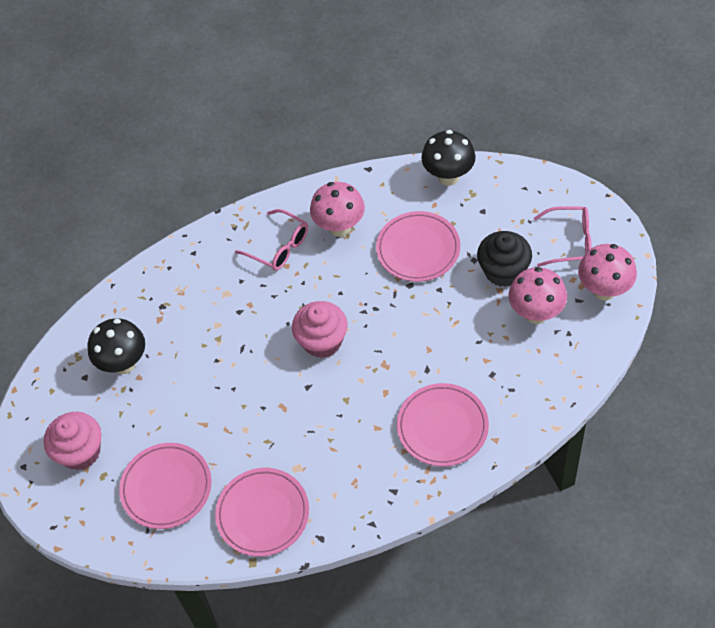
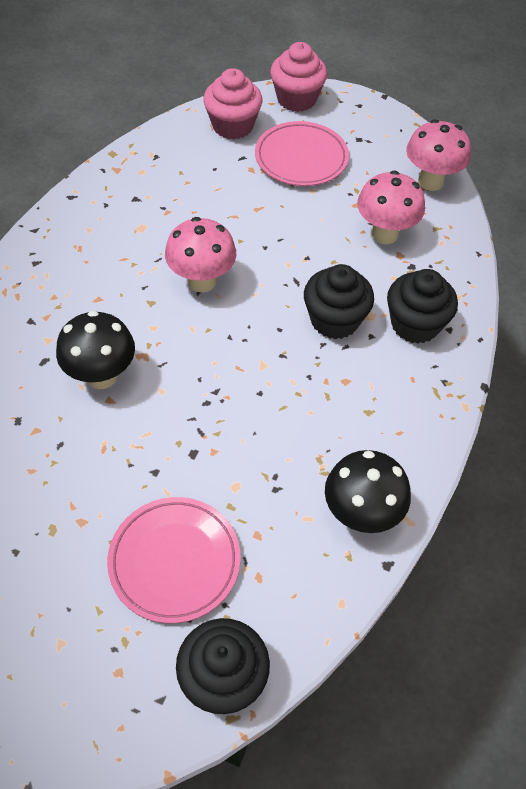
black cupcake: [477,231,532,287] = 1 -> [176,618,270,714] [304,264,374,339] [387,269,458,344] = 3
pink glasses: [235,209,308,271] [534,206,592,267] = 2 -> none = 0
pink plate: [119,443,212,529] [215,468,309,557] [376,211,460,282] [397,383,489,467] = 4 -> [107,497,240,623] [255,121,349,186] = 2

